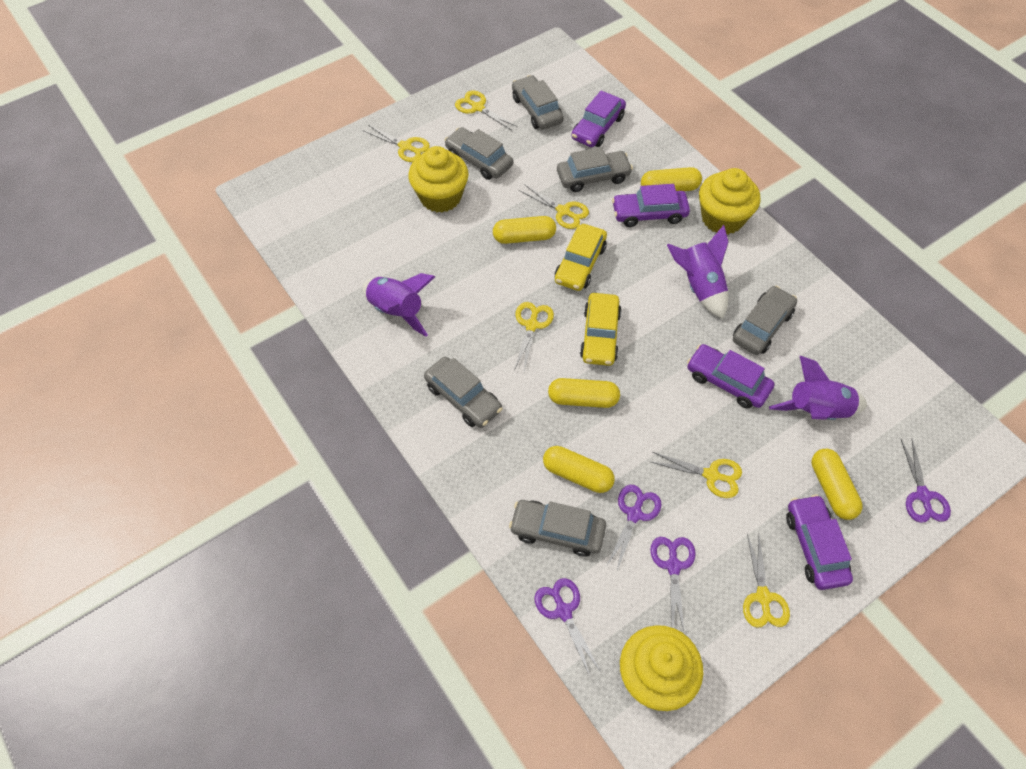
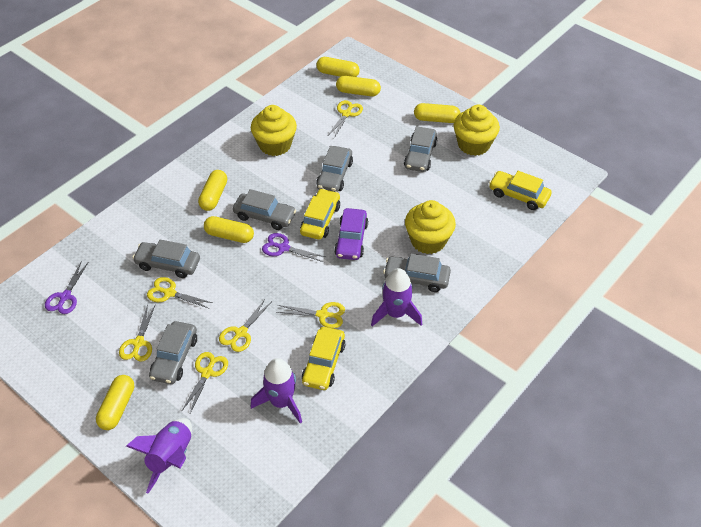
purple car: [571,91,626,147] [612,184,690,227] [687,344,774,408] [786,494,853,590] = 4 -> [334,208,368,260] = 1
purple scissors: [535,578,601,676] [606,485,662,570] [650,537,696,631] [901,439,951,523] = 4 -> [45,262,88,314] [262,233,326,262] = 2
yellow capsule: [493,216,556,244] [543,446,615,493] [548,378,620,408] [641,167,702,191] [811,449,863,520] = 5 -> [96,375,134,430] [198,170,227,211] [204,216,254,243] [316,57,360,77] [336,76,381,96] [414,103,460,123] = 6
yellow car: [555,224,607,291] [580,293,622,366] = 2 -> [300,188,340,240] [302,327,346,390] [489,171,552,210] = 3

